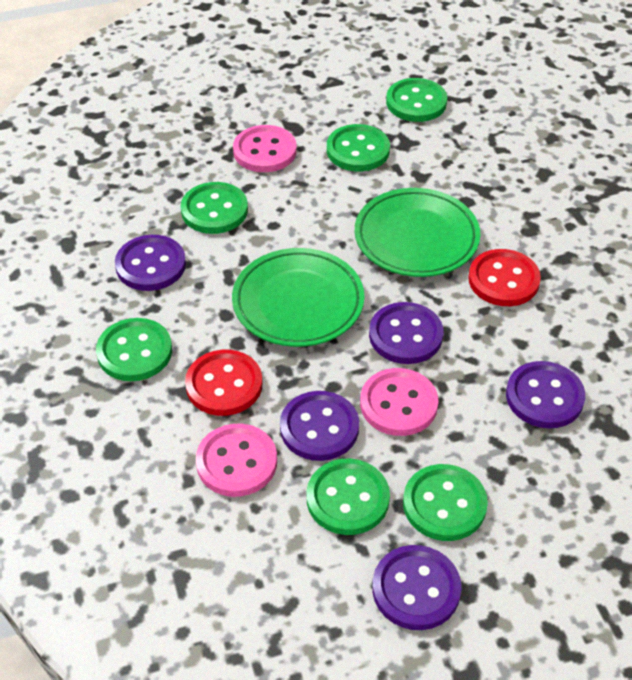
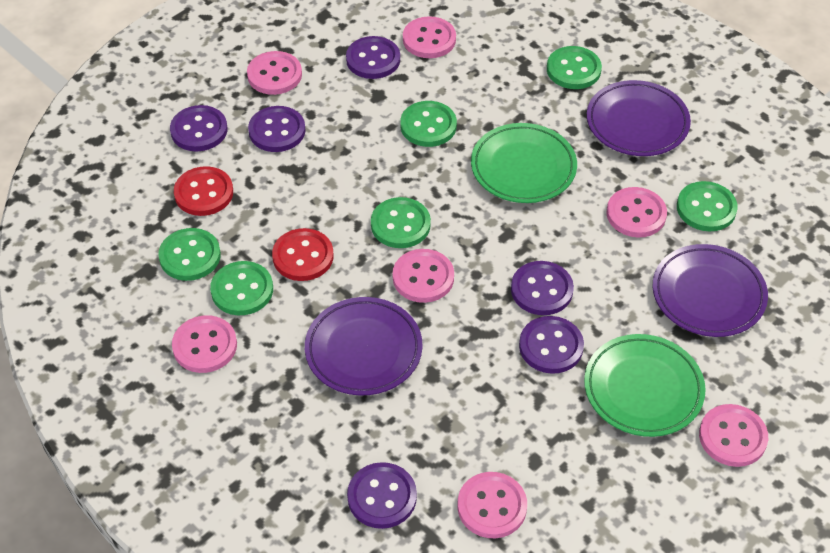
pink button: [196,424,277,497] [233,125,297,172] [360,368,439,436] = 3 -> [172,315,237,373] [247,51,302,95] [393,249,454,303] [403,16,456,58] [457,472,527,538] [606,187,667,237] [699,404,768,467] = 7
purple button: [115,235,186,291] [280,391,359,461] [369,302,443,364] [372,545,461,630] [506,361,585,428] = 5 -> [170,105,228,152] [248,106,306,152] [346,36,400,79] [347,462,417,529] [511,261,574,315] [519,316,584,374] = 6
purple plate: none = 0 -> [305,297,423,395] [587,80,691,156] [653,244,768,337] = 3

